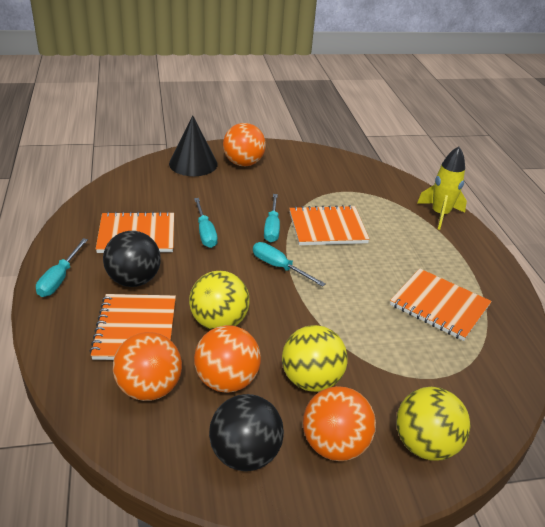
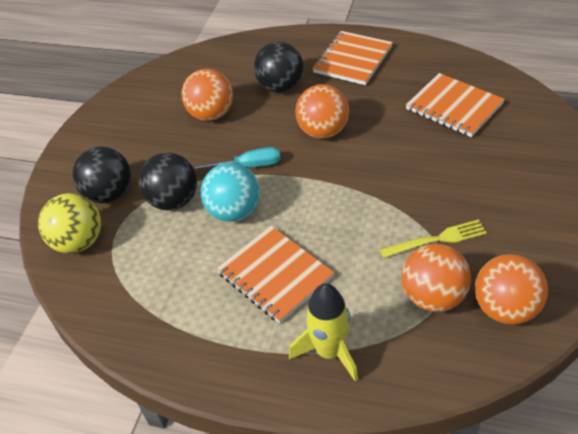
black ball: [103,231,161,287] [209,394,284,471] = 2 -> [72,146,131,203] [138,152,197,210] [254,42,304,92] = 3
black cone: [169,116,218,176] = 1 -> none = 0
orange notebook: [89,294,176,360] [96,211,174,253] [289,205,370,245] [390,268,492,341] = 4 -> [217,226,334,323] [312,31,393,85] [406,73,505,137] = 3
turquoise ball: none = 0 -> [201,163,260,222] = 1
turquoise screwdriver: [36,238,88,297] [194,198,217,248] [253,242,326,287] [264,194,280,242] = 4 -> [193,147,281,170] = 1
yellow ball: [189,271,249,330] [282,325,348,392] [396,387,470,461] = 3 -> [38,193,101,254] = 1
yellow fork: none = 0 -> [380,219,487,258] = 1

